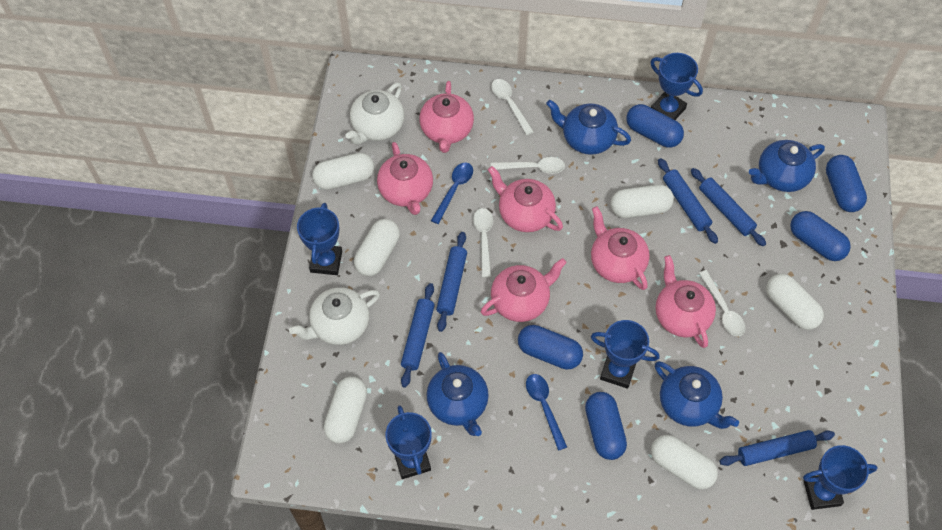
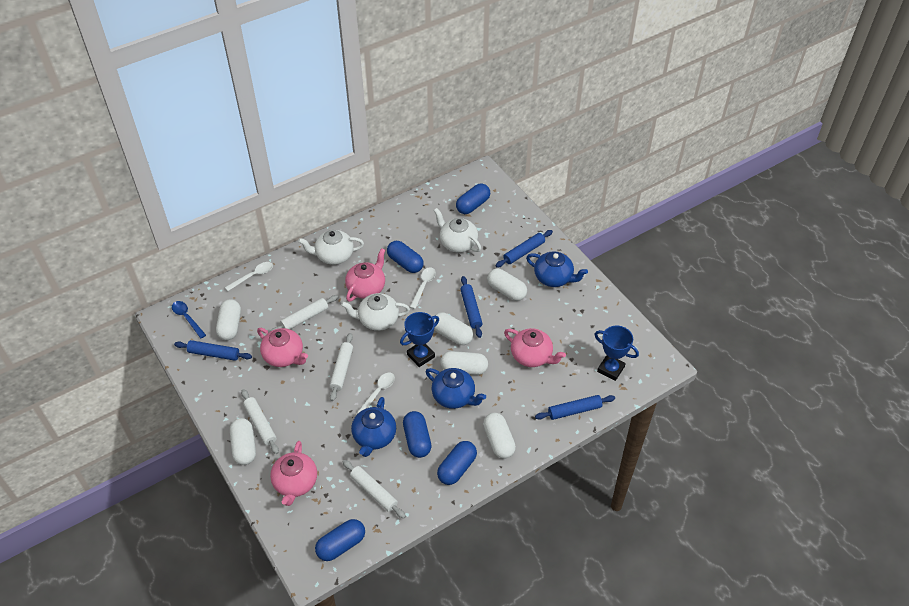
blue rolling pin: [401,283,435,388] [436,232,467,332] [658,158,718,244] [691,168,766,246] [719,430,835,466] = 5 -> [174,340,252,361] [460,276,483,338] [496,230,553,267] [535,395,615,420] = 4
blue spoon: [431,163,473,224] [526,374,567,451] = 2 -> [172,301,206,339] = 1
blue teapot: [427,352,489,436] [546,100,631,155] [655,361,739,429] [749,140,825,192] = 4 -> [351,397,396,457] [426,368,486,409] [526,251,588,287] = 3
blue trophy: [297,203,342,275] [385,406,432,479] [591,320,660,389] [650,53,703,120] [803,445,878,510] = 5 -> [400,312,439,367] [594,326,639,381] = 2
pink teapot: [377,142,433,215] [419,81,474,153] [481,258,567,322] [488,166,563,232] [591,206,650,290] [656,255,716,348] = 6 -> [257,328,308,367] [270,441,317,506] [345,248,385,302] [504,328,566,367] = 4
white rolling pin: none = 0 -> [241,389,279,454] [271,295,338,331] [330,333,353,401] [343,460,406,519] = 4
white spoon: [473,208,493,278] [491,79,534,135] [491,157,565,174] [699,270,746,336] = 4 -> [225,262,273,291] [356,373,395,415] [410,267,436,309] = 3
white teapot: [289,287,380,345] [346,83,404,145] = 2 -> [298,230,364,265] [341,293,410,331] [434,208,481,253] = 3

